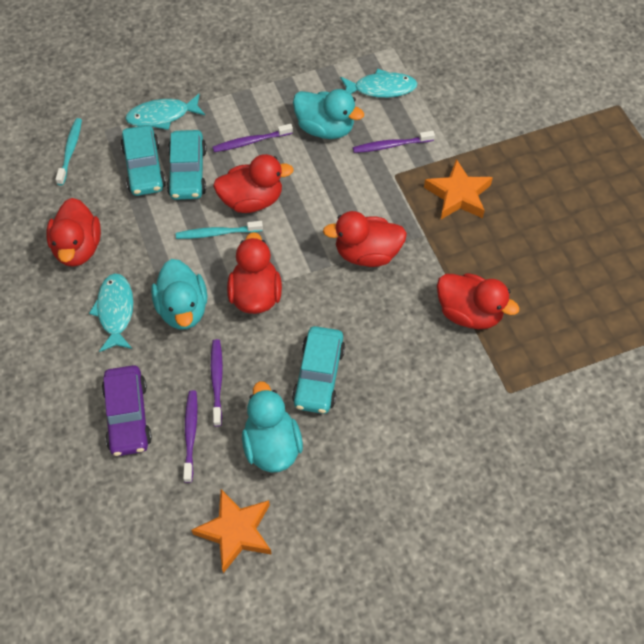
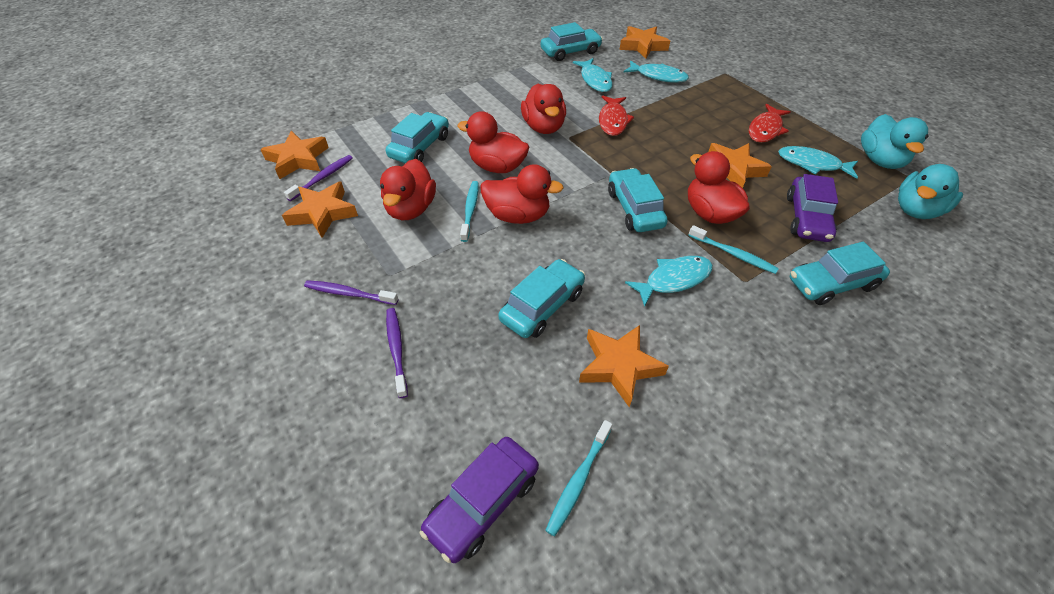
orange star: [192,489,272,573] [424,159,493,219] = 2 -> [260,131,329,179] [282,182,358,238] [579,325,669,407] [619,26,670,59] [709,143,772,188] = 5
purple car: [102,365,152,456] = 1 -> [420,437,539,563] [787,174,838,242] = 2
purple toothbrush: [183,390,197,483] [211,339,223,427] [212,124,293,152] [353,131,435,153] = 4 -> [284,155,353,201] [304,280,398,305] [386,308,408,398] = 3
red fish: none = 0 -> [599,95,634,136] [749,104,791,143] = 2
turquoise car: [121,125,166,196] [167,130,207,200] [292,326,345,414] = 3 -> [386,112,449,163] [499,259,585,338] [541,22,603,61] [608,168,668,232] [790,242,890,305] = 5
turquoise duck: [151,259,207,330] [242,381,303,473] [293,89,364,139] = 3 -> [861,114,929,169] [898,164,963,219] = 2
turquoise fish: [89,273,133,352] [125,94,205,130] [340,69,418,98] = 3 -> [573,58,613,92] [623,60,689,83] [625,256,713,307] [778,146,858,179] = 4
turquoise toothbrush: [55,118,82,186] [176,221,263,239] = 2 -> [460,181,479,242] [545,420,612,536] [688,225,779,274] = 3

